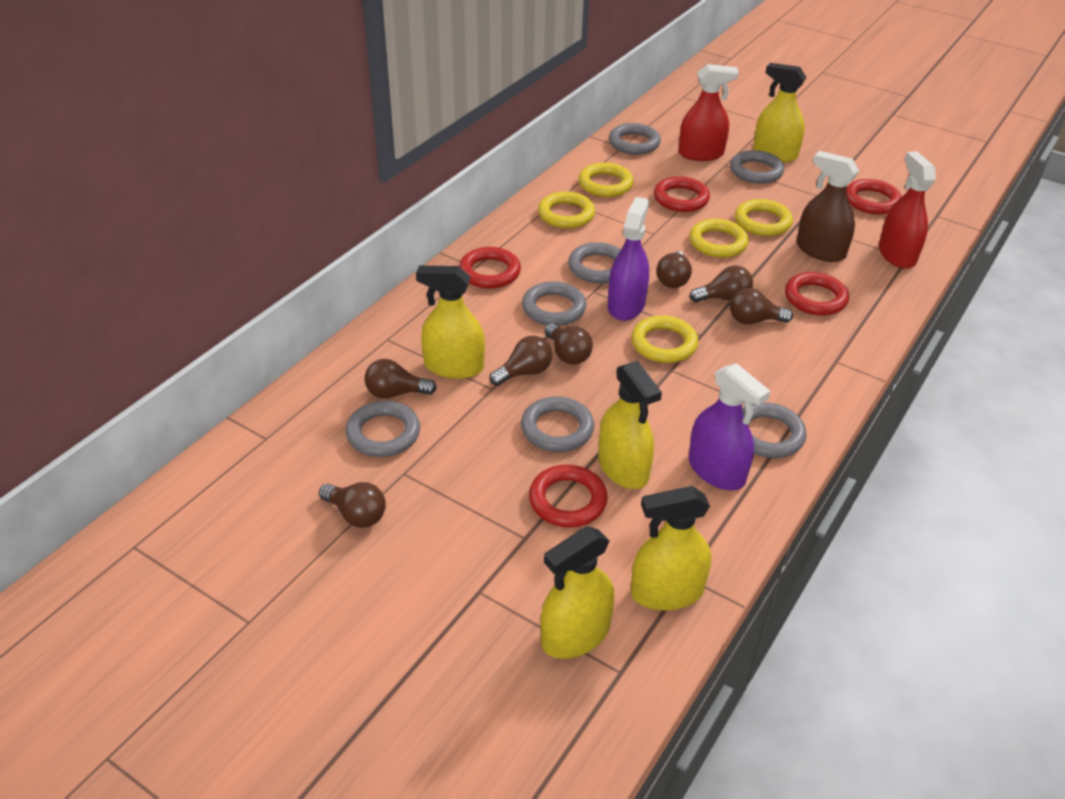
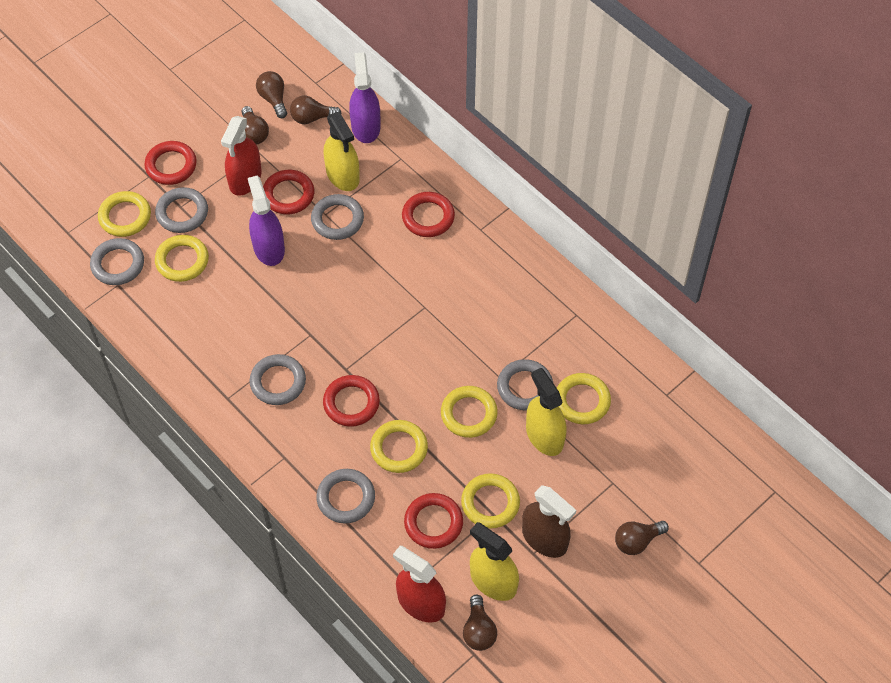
brown light bulb: [319,482,386,528] [364,359,437,399] [489,336,552,386] [545,323,593,365] [656,251,692,288] [690,266,753,302] [730,288,793,325] = 7 -> [241,106,269,144] [256,71,287,118] [290,95,341,124] [463,595,497,651] [615,521,669,555] = 5
grey ring: [346,401,420,457] [521,396,594,452] [522,281,586,326] [568,242,621,284] [609,123,661,155] [730,150,784,184] [742,402,806,458] = 7 -> [90,238,144,285] [155,187,208,233] [250,354,306,405] [311,194,364,240] [316,469,375,523] [497,359,553,411] = 6
yellow ring: [538,191,595,228] [579,162,634,197] [631,315,698,363] [689,219,749,258] [735,199,793,236] = 5 -> [98,191,151,237] [155,235,209,282] [370,420,428,473] [441,386,498,438] [461,473,520,528] [557,373,611,424] = 6
yellow spray bottle: [416,266,485,379] [541,526,615,659] [598,361,662,489] [631,486,712,610] [753,63,806,162] = 5 -> [324,112,360,191] [470,522,519,601] [526,368,567,456] = 3

